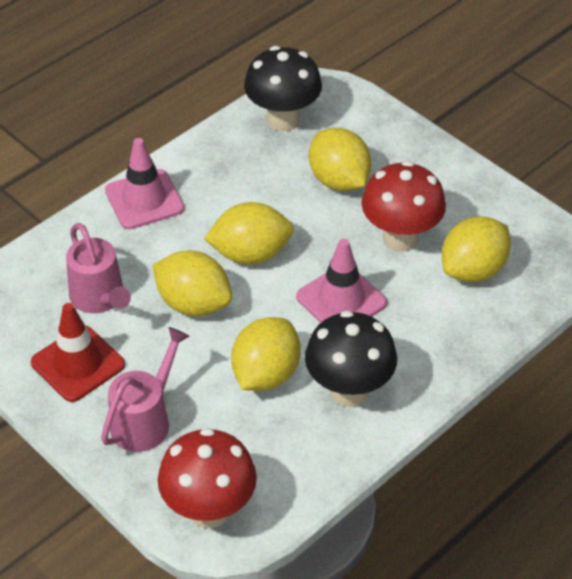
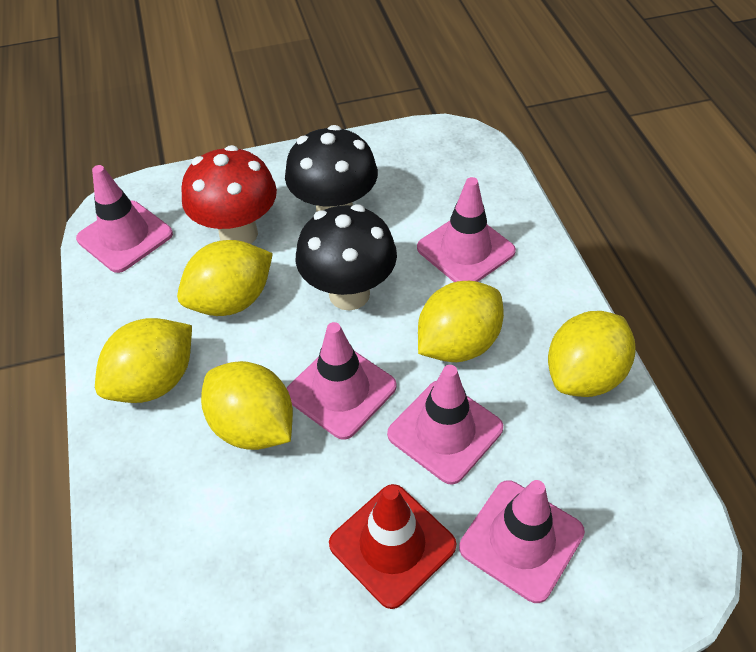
pink traffic cone: [105,138,184,229] [296,239,387,323] = 2 -> [76,165,173,273] [286,322,397,440] [387,365,503,485] [417,177,516,282] [459,480,585,603] = 5
pink watering can: [66,223,131,313] [101,327,190,452] = 2 -> none = 0
red mushroom: [158,428,257,528] [361,161,446,252] = 2 -> [181,145,277,244] = 1

